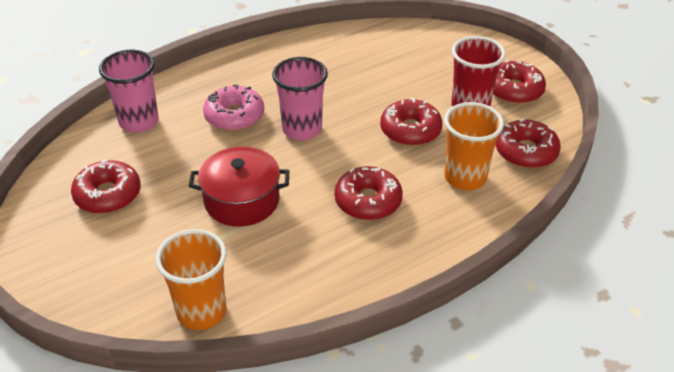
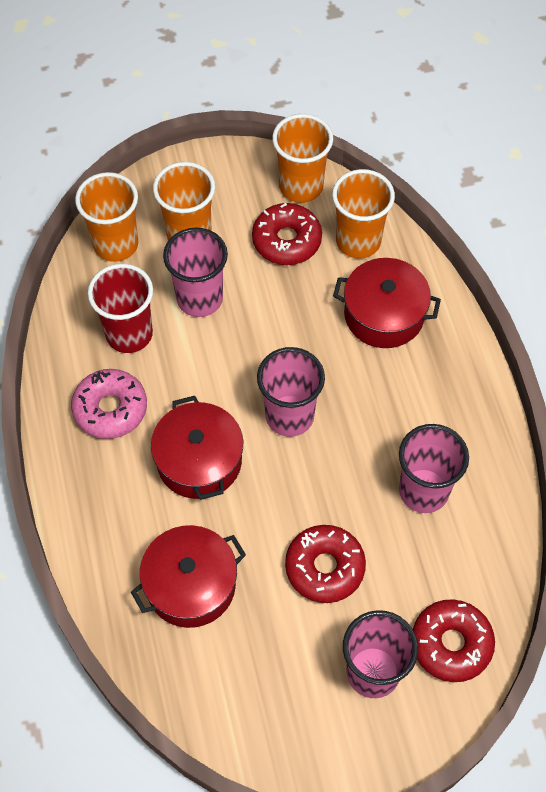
orange cup: [156,229,227,330] [444,102,504,190] = 2 -> [75,172,138,262] [153,162,215,241] [272,114,333,203] [332,169,395,259] = 4
pink cup: [99,50,159,133] [272,57,328,141] = 2 -> [163,228,228,317] [257,347,325,437] [343,610,418,698] [399,424,469,513] = 4
red donut: [71,159,141,214] [335,166,403,220] [380,98,443,146] [493,60,546,104] [496,118,561,168] = 5 -> [252,203,322,265] [285,525,366,603] [413,599,495,682] = 3
red pot: [189,146,289,227] = 1 -> [131,525,246,628] [151,396,243,500] [333,258,441,348] = 3

